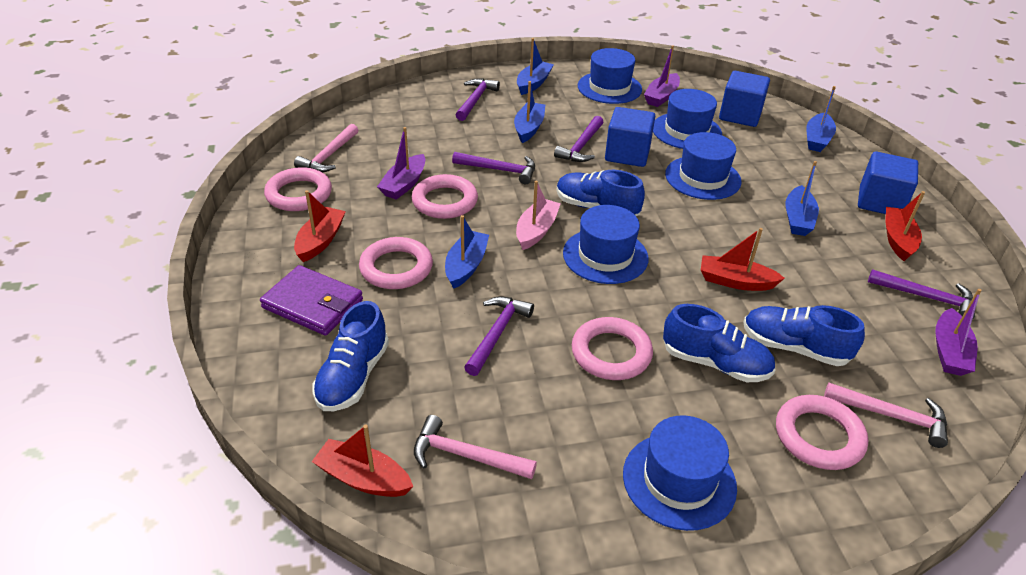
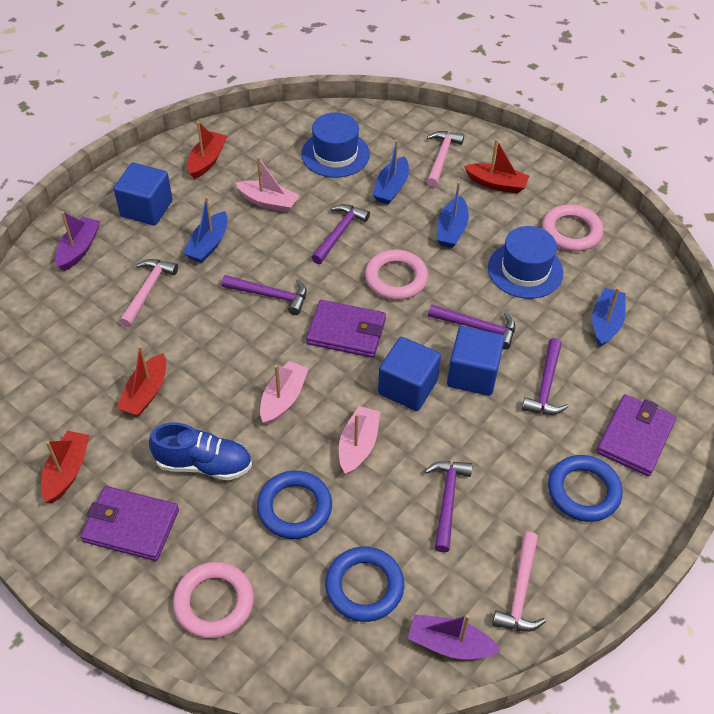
blue boat: [445,215,489,289] [514,81,546,143] [517,38,554,95] [785,161,819,236] [806,86,836,152] = 5 -> [183,196,227,263] [372,140,409,205] [436,182,469,248] [592,287,626,347] = 4
blue hat: [563,205,649,284] [578,48,642,104] [623,415,737,531] [653,89,722,149] [665,132,742,200] = 5 -> [301,112,370,178] [488,226,564,299] = 2
blue ring: none = 0 -> [257,470,332,539] [325,547,404,622] [548,455,623,522] = 3
blue shoe: [312,301,389,411] [556,170,645,216] [663,304,776,382] [743,305,865,366] = 4 -> [149,423,252,481] = 1
pink boat: [516,181,561,250] = 1 -> [236,157,299,213] [260,361,309,425] [339,406,380,475] = 3
pink ring: [264,167,332,211] [359,237,433,289] [412,174,478,219] [572,317,653,380] [776,395,868,470] = 5 -> [173,562,254,639] [365,250,428,300] [542,204,603,251] = 3
purple boat: [377,127,425,200] [644,45,680,107] [935,289,982,376] = 3 -> [55,211,100,271] [408,614,501,659] = 2
purple wallet: [260,265,363,336] = 1 -> [80,486,179,561] [306,300,386,358] [596,394,676,476] = 3

